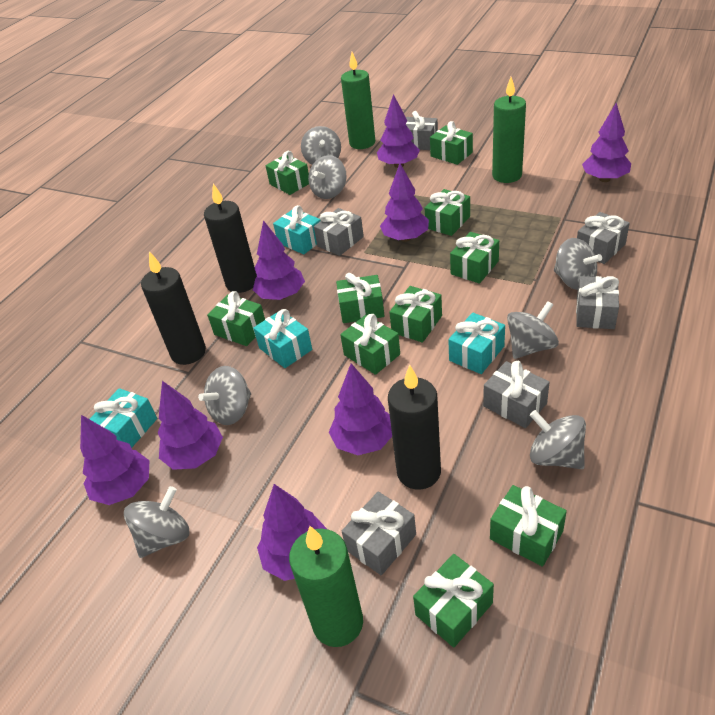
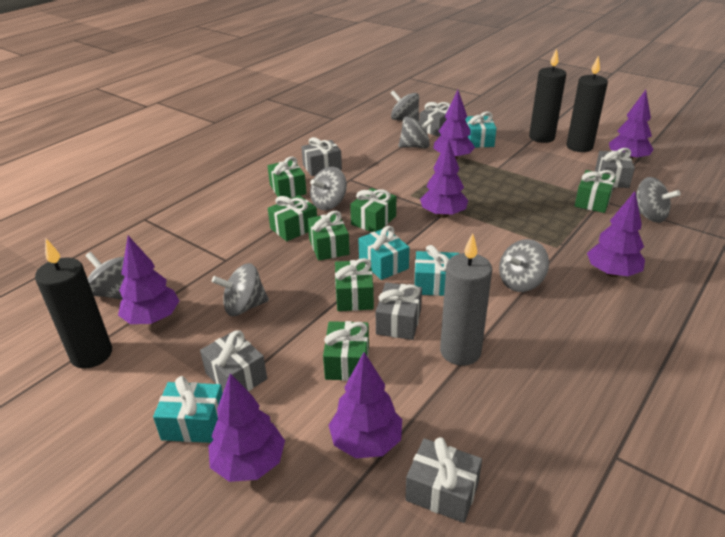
green candle: [289,526,363,647] [341,52,375,149] [492,77,526,183] = 3 -> none = 0
green gift: [207,291,265,346] [265,151,309,195] [336,273,385,323] [340,314,400,375] [389,286,442,343] [413,554,494,648] [425,189,470,236] [430,121,473,165] [450,232,499,284] [490,485,567,567] = 10 -> [268,157,307,198] [268,195,317,241] [307,211,350,261] [323,321,369,381] [335,258,374,311] [350,188,396,232] [575,170,616,213] = 7
grey candle: none = 0 -> [440,233,492,366] = 1
purple tree: [80,415,149,505] [158,381,223,470] [253,220,305,300] [257,484,327,581] [329,363,392,455] [377,94,420,168] [380,163,429,242] [582,103,631,182] = 8 -> [118,236,179,324] [208,373,285,482] [329,352,402,458] [420,139,468,218] [433,90,475,160] [587,191,645,277] [609,90,654,161] = 7

